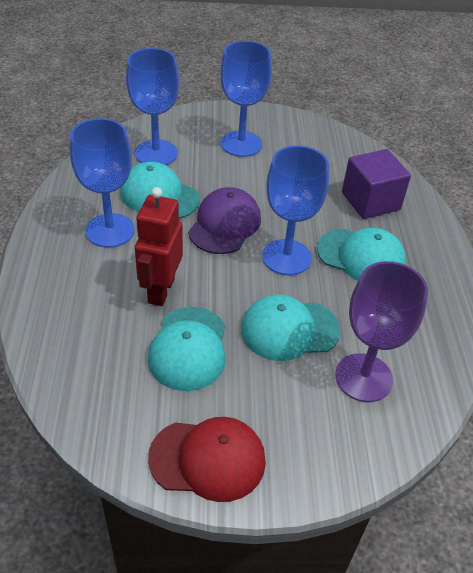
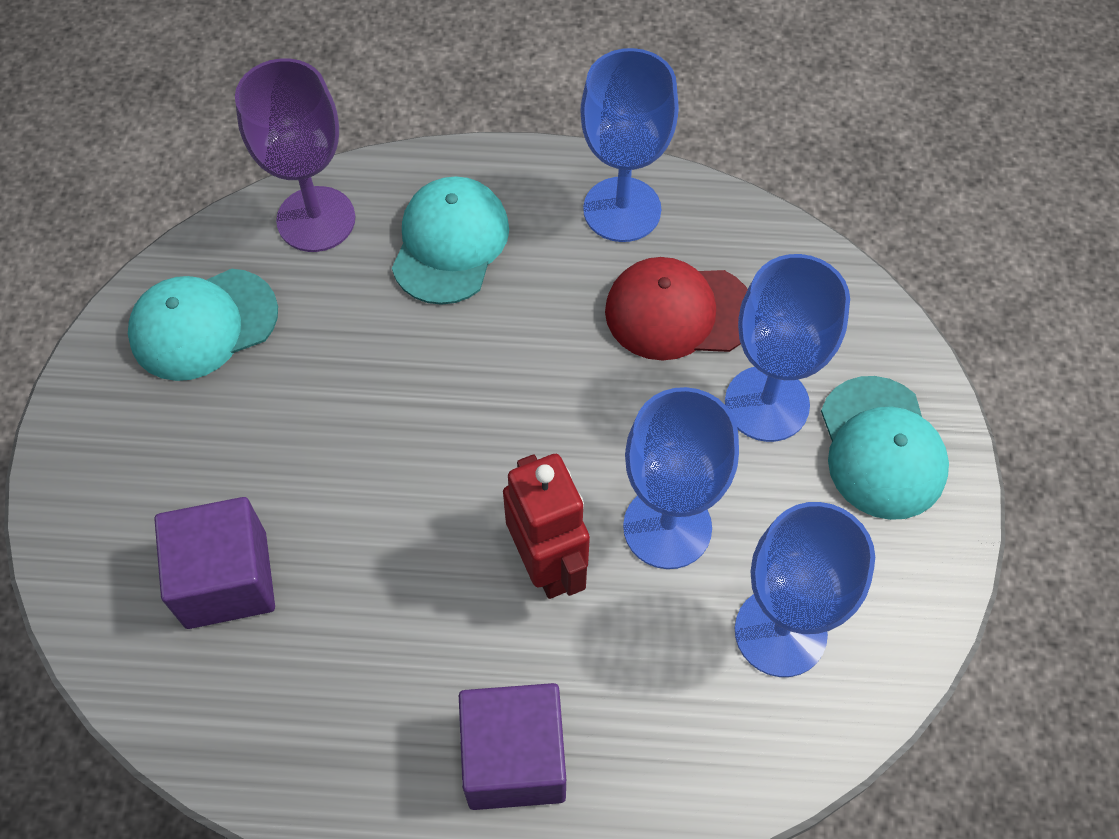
purple cap: [188,187,261,254] = 1 -> none = 0
purple cube: [342,149,411,219] = 1 -> [154,497,275,629] [459,683,566,810] = 2
turquoise cap: [120,162,200,219] [148,307,225,391] [241,294,341,361] [317,228,406,280] = 4 -> [128,269,278,381] [392,176,509,305] [821,376,949,520] = 3

